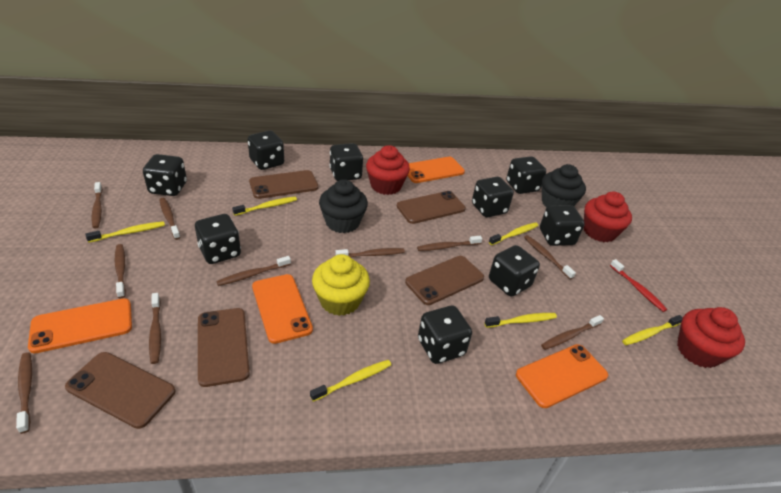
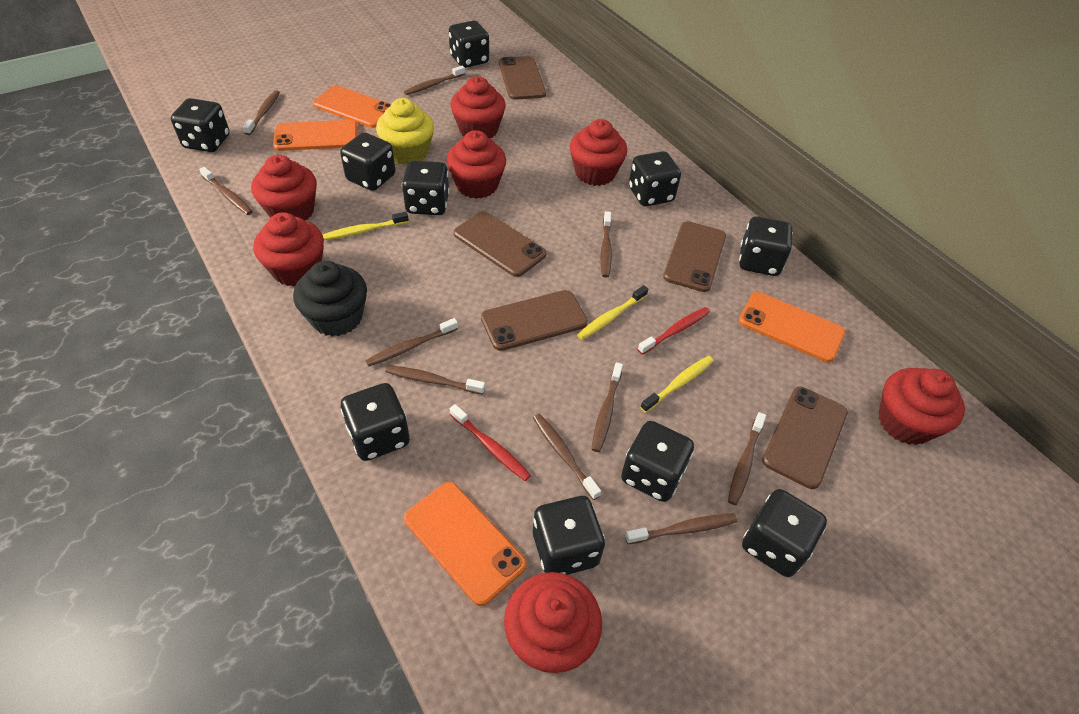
black cupcake: [319,179,368,233] [542,164,586,208] = 2 -> [293,261,367,337] = 1
black dice: [143,154,187,196] [195,214,241,264] [248,130,284,170] [329,143,363,181] [418,306,472,364] [472,177,514,217] [489,245,540,297] [506,156,546,194] [540,205,585,246] = 9 -> [171,98,230,152] [340,132,396,191] [341,383,410,461] [402,160,449,215] [449,21,489,68] [533,496,605,575] [621,421,694,502] [629,151,681,206] [739,216,793,276] [742,489,827,577] = 10
red cupcake: [366,145,410,195] [583,191,632,242] [677,307,745,368] = 3 -> [251,155,317,220] [253,212,324,287] [446,130,506,199] [451,76,506,138] [504,572,602,673] [570,119,627,186] [879,368,965,445] = 7
red toothbrush: [610,259,667,312] = 1 -> [450,404,531,481] [638,307,710,355] = 2
yellow toothbrush: [85,221,165,243] [232,197,297,216] [310,360,391,402] [484,313,557,328] [489,222,539,245] [622,315,683,345] = 6 -> [322,212,409,240] [577,285,648,340] [640,356,713,413] = 3

